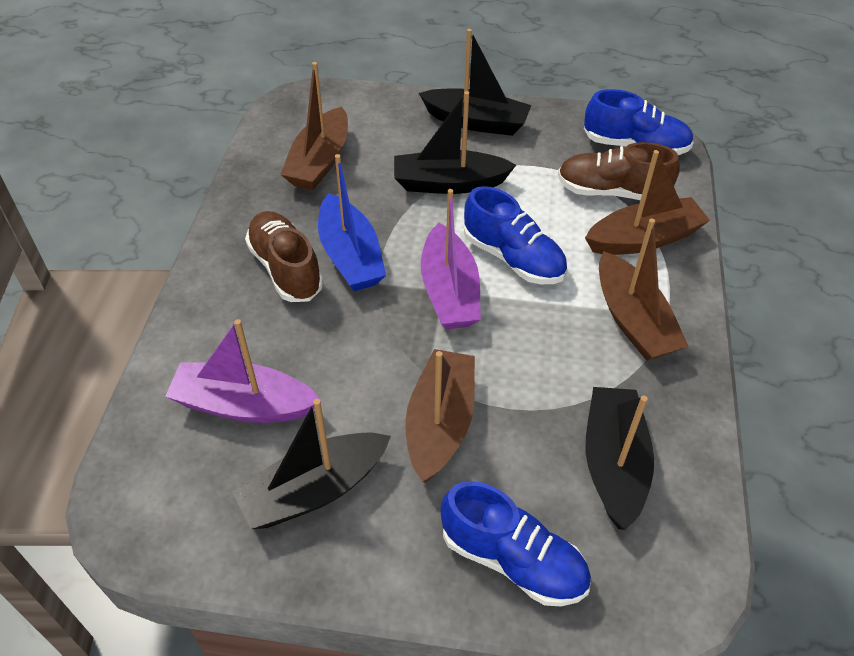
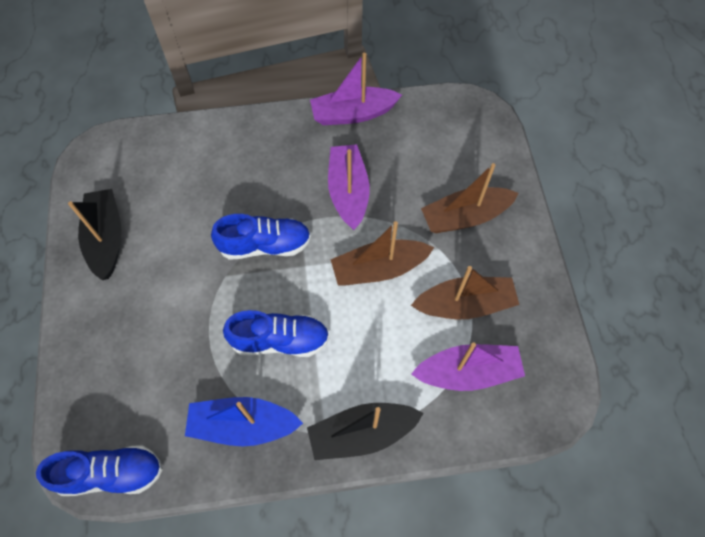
black boat: [232,399,391,529] [394,91,516,194] [419,29,532,136] [586,387,654,530] = 4 -> [68,189,122,280] [307,403,424,460] = 2
brown boat: [280,62,348,190] [405,349,475,483] [585,150,710,255] [599,218,689,361] = 4 -> [331,221,434,285] [411,266,519,319] [421,163,519,233] = 3
brown shoe: [245,211,324,302] [558,142,680,200] = 2 -> none = 0
purple boat: [165,319,322,423] [421,189,481,329] = 2 -> [310,53,402,125] [328,144,370,230] [411,342,525,391] = 3

